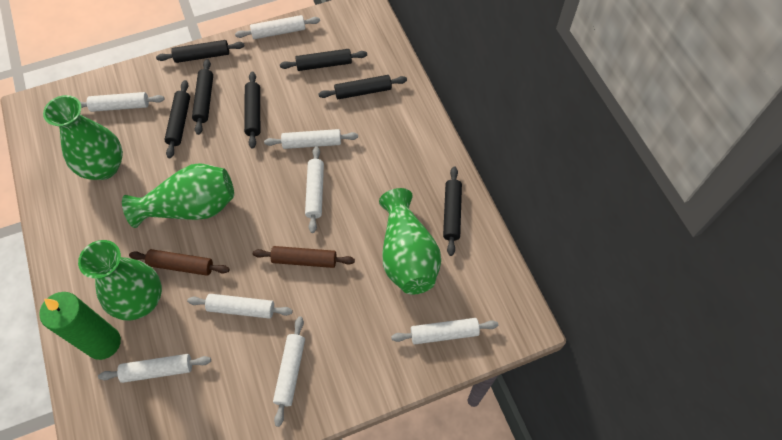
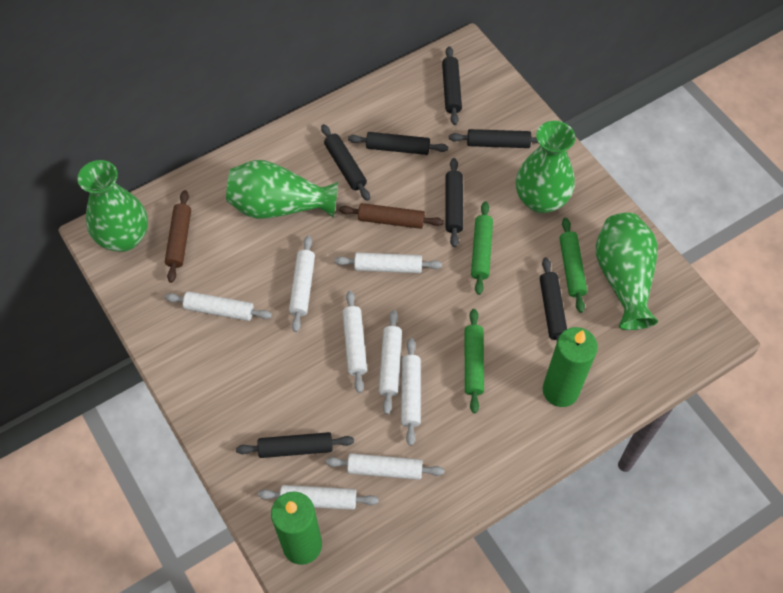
green candle: [39,292,121,360] = 1 -> [271,491,322,565] [543,327,598,407] = 2
green rolling pin: none = 0 -> [465,309,484,413] [471,202,493,295] [560,218,587,313] = 3

